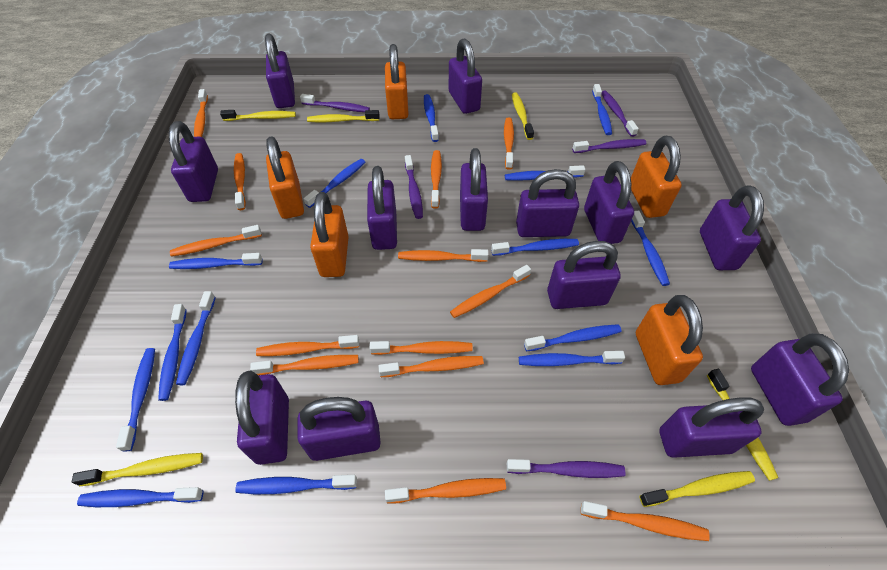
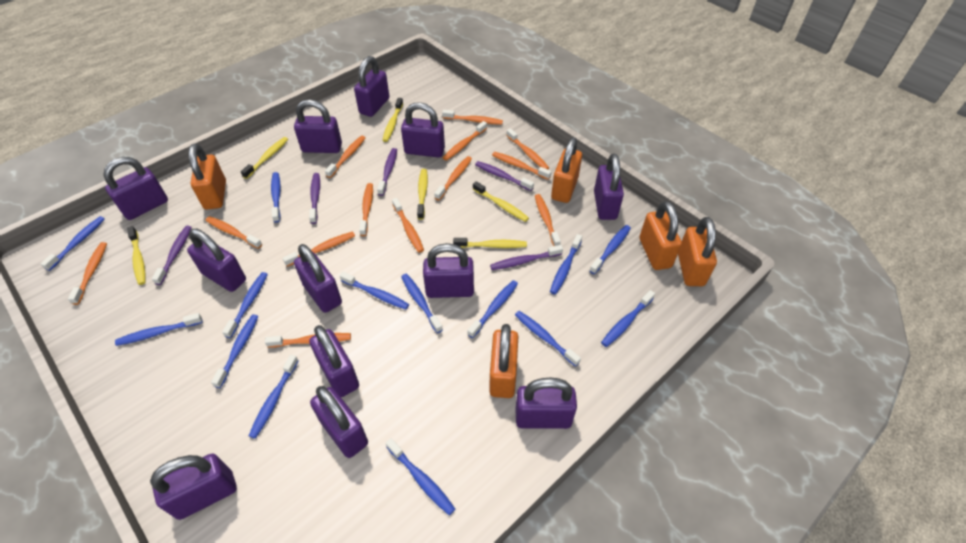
purple padlock: [169,121,218,202] [235,371,289,465] [265,33,295,108] [297,397,381,461] [367,166,397,250] [449,38,482,114] [460,148,488,231] [516,169,579,237] [547,241,621,309] [584,161,634,244] [659,397,764,458] [700,185,764,270] [751,333,849,426] = 13 -> [103,157,168,220] [150,454,237,520] [187,229,246,292] [294,99,342,153] [294,244,342,313] [309,325,359,397] [310,386,368,458] [354,56,389,117] [401,102,445,158] [423,243,474,298] [515,378,577,429] [594,153,624,220] = 12

